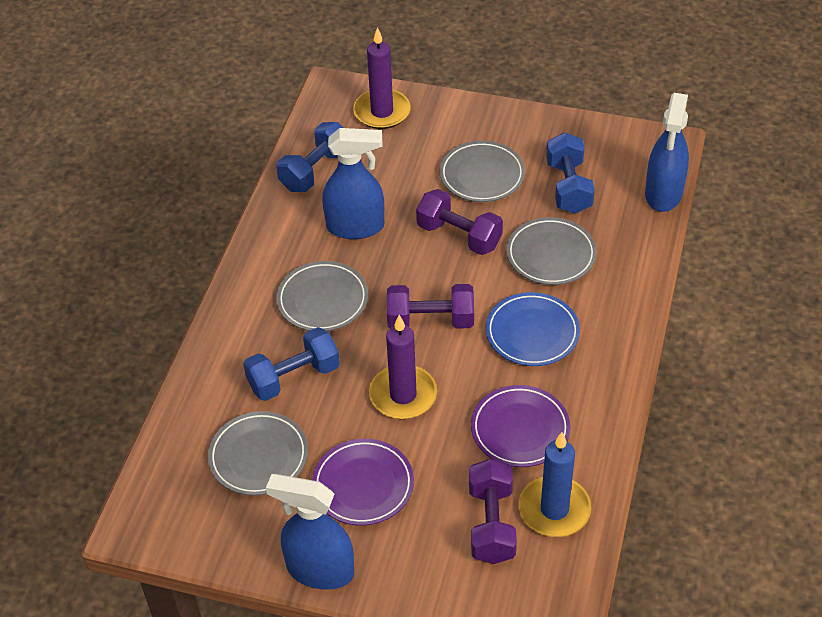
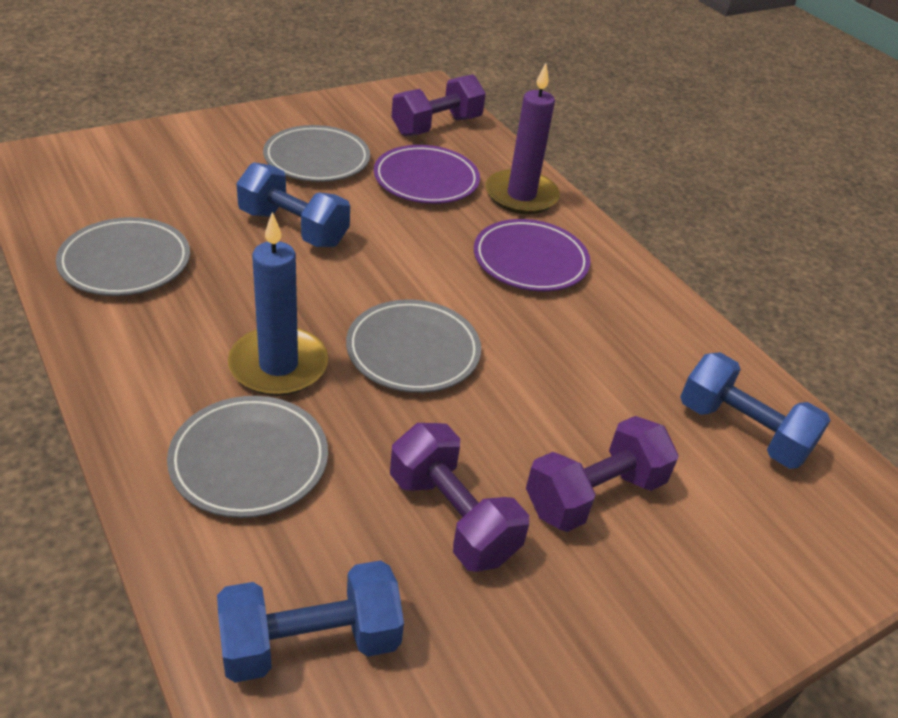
blue plate: [486,292,580,366] = 1 -> none = 0
blue spray bottle: [266,474,354,590] [322,128,384,239] [645,93,689,212] = 3 -> none = 0
purple candle: [353,27,411,129] [369,315,437,419] = 2 -> [486,63,560,214] = 1

